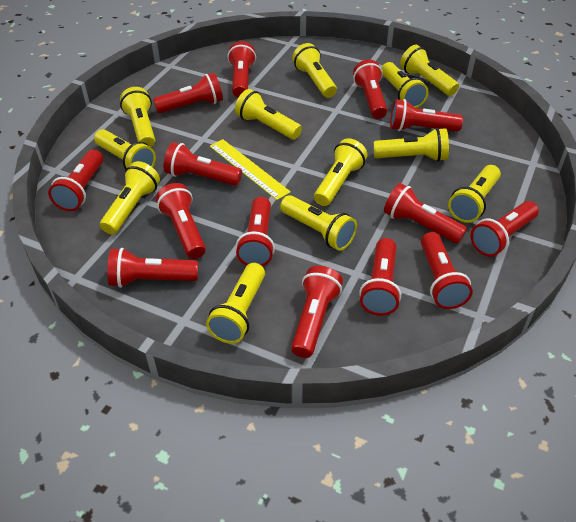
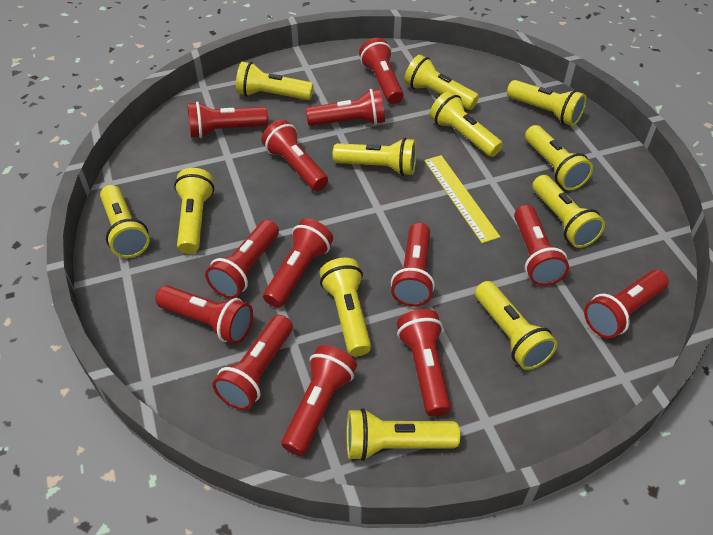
red flashlight: [48,150,103,211] [107,248,198,288] [153,73,223,113] [156,183,206,259] [164,142,242,186] [228,41,256,98] [236,197,275,266] [291,266,343,358] [353,60,387,119] [359,238,401,316] [384,183,467,244] [390,99,463,131] [421,232,473,309] [471,201,539,257] = 14 -> [155,285,253,344] [188,102,268,138] [205,220,279,298] [212,315,293,410] [261,120,328,191] [263,218,333,308] [282,345,357,456] [306,89,385,126] [359,38,404,104] [391,223,435,307] [397,309,451,417] [514,205,569,286] [584,270,669,339] = 13

